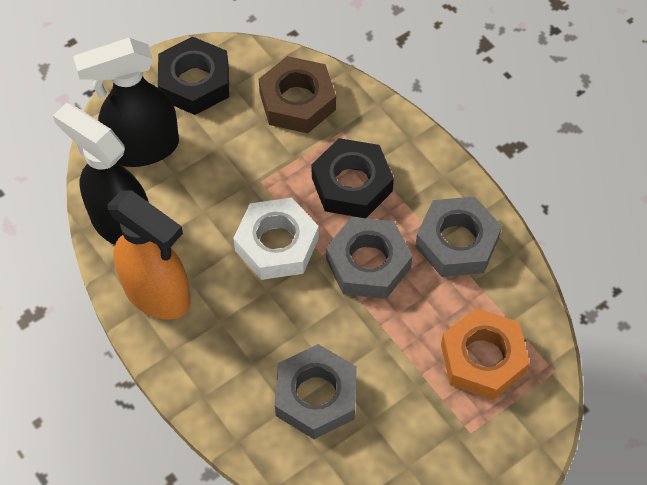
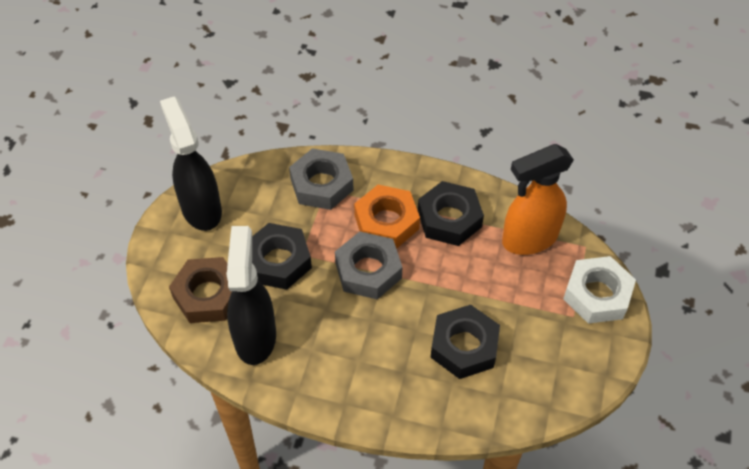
black nut: [158,37,229,115] [312,138,394,218] = 2 -> [252,223,312,290] [418,181,484,246] [431,305,500,379] = 3
grey nut: [275,344,357,439] [326,217,412,299] [415,196,502,277] = 3 -> [289,148,354,210] [335,231,402,299] = 2

